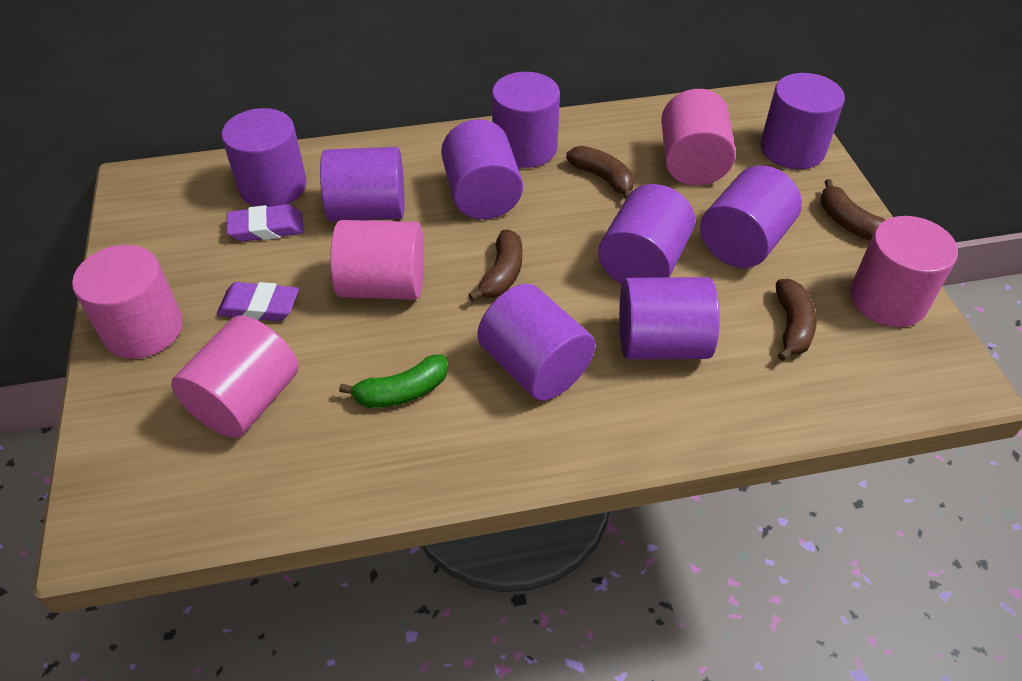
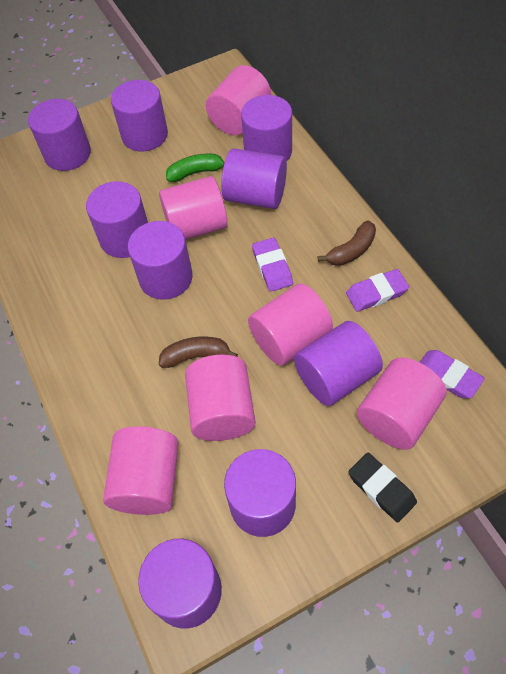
black eraser: none = 0 -> [348,453,417,523] = 1
brown banana: [469,230,522,301] [566,146,634,200] [776,279,817,361] [820,179,885,241] = 4 -> [159,336,238,368] [318,220,376,266] = 2
pink cylinder: [72,245,183,359] [171,315,298,438] [330,220,424,300] [661,89,736,186] [850,216,958,327] = 5 -> [103,426,179,515] [159,176,228,240] [185,355,256,441] [206,65,271,135] [248,283,333,366] [357,357,447,450] = 6
purple eraser: [216,282,299,321] [226,204,303,242] = 2 -> [252,238,293,292] [346,269,409,312] [420,350,485,398] = 3

